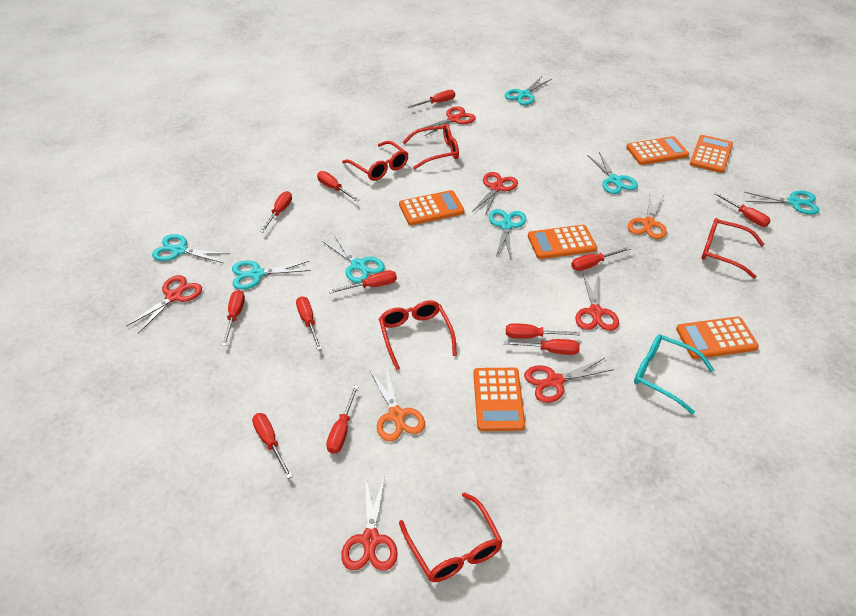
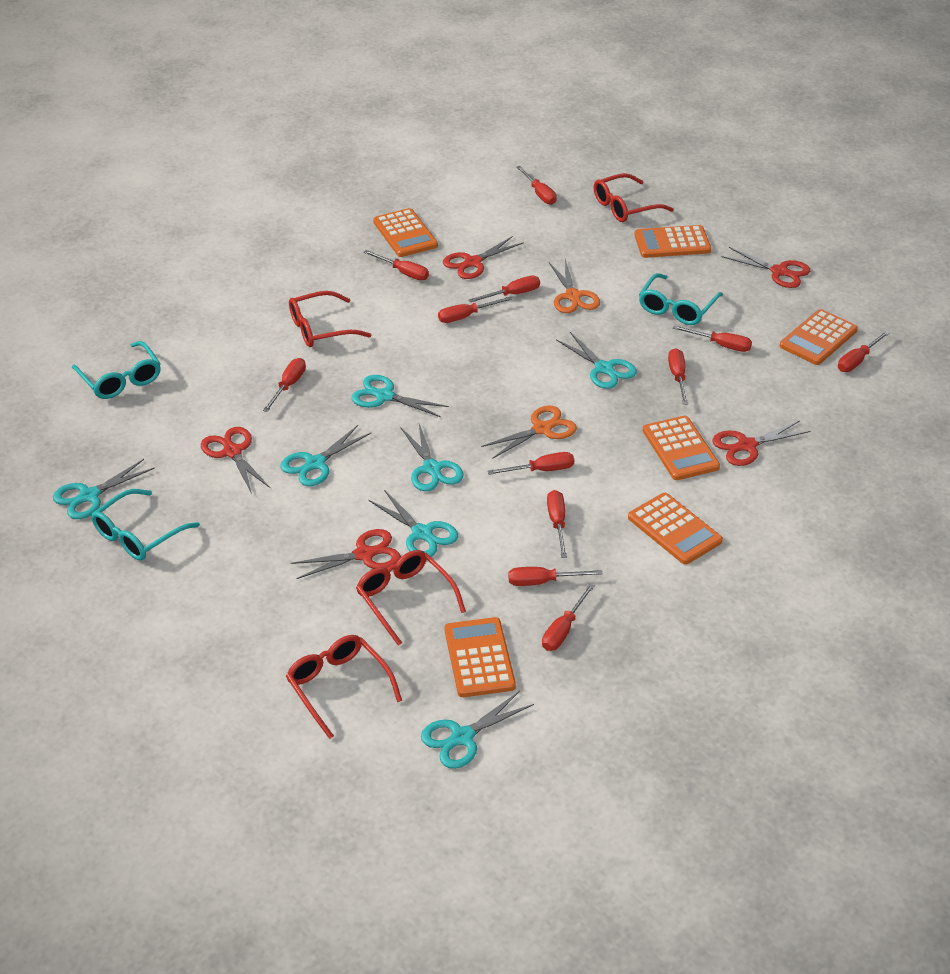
red glasses: [342,141,408,181] [379,300,457,370] [399,492,503,582] [403,124,459,169] [702,218,765,279] = 5 -> [286,635,402,739] [289,291,371,347] [356,550,466,646] [594,173,674,222] = 4
red scissors: [126,275,202,334] [341,476,398,571] [417,106,476,136] [472,172,518,216] [524,358,614,403] [575,274,619,331] = 6 -> [201,427,270,494] [291,529,401,579] [443,236,524,279] [712,421,811,466] [722,247,810,288] = 5
turquoise glasses: [634,334,714,414] = 1 -> [72,341,161,399] [91,489,200,561] [639,273,723,325] = 3

